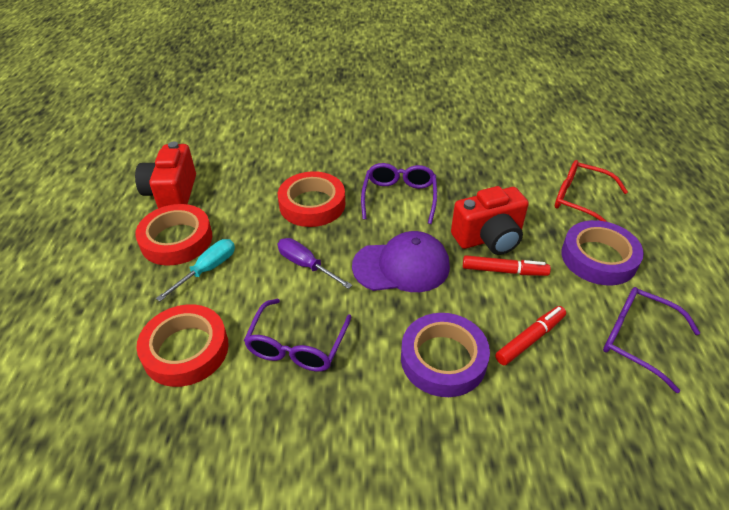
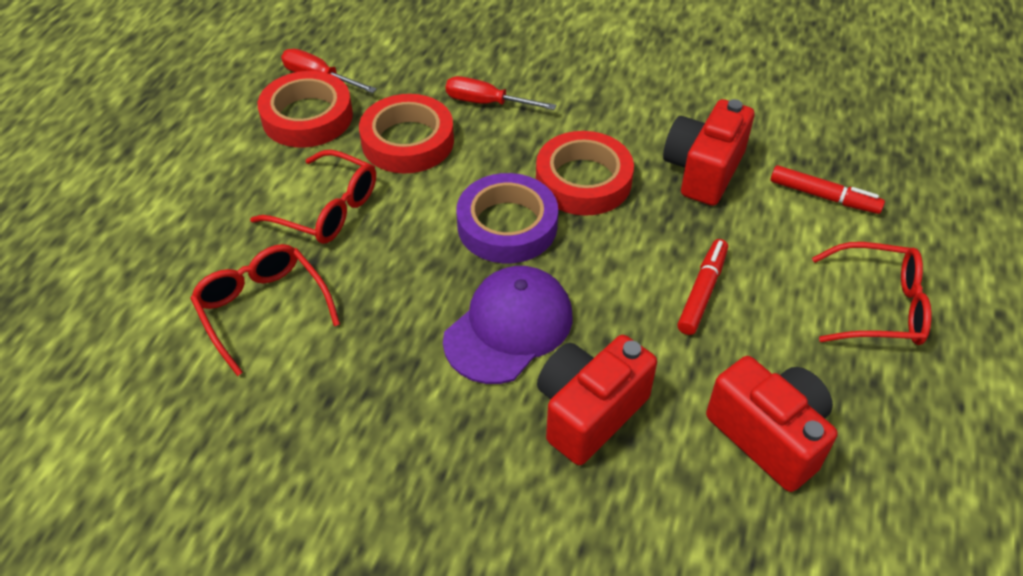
purple glasses: [244,299,351,372] [361,163,437,224] [603,287,700,394] = 3 -> none = 0
purple screwdriver: [278,238,353,289] = 1 -> none = 0
purple tape: [401,313,490,397] [561,220,644,285] = 2 -> [456,173,558,263] = 1
red camera: [135,141,196,209] [451,186,529,255] = 2 -> [537,335,657,465] [663,99,754,206] [706,356,838,492] = 3
red glasses: [554,160,628,222] = 1 -> [190,244,340,376] [250,150,376,244] [812,242,932,345] = 3
red screwdriver: none = 0 -> [281,49,377,93] [446,76,556,110] = 2
turquoise screwdriver: [156,239,235,301] = 1 -> none = 0

